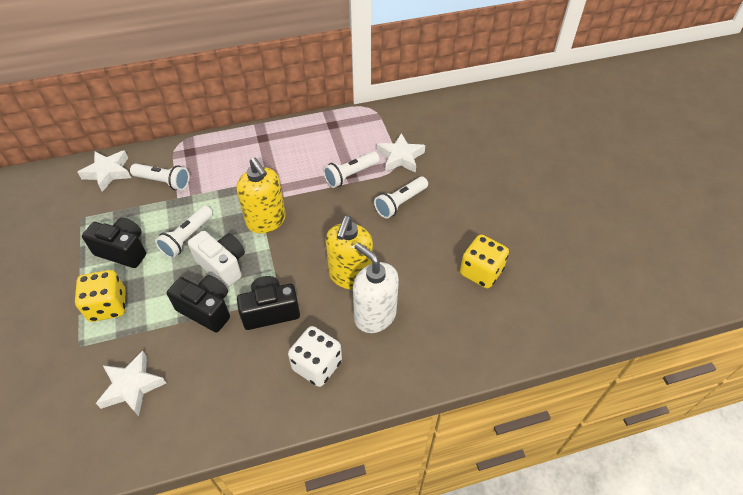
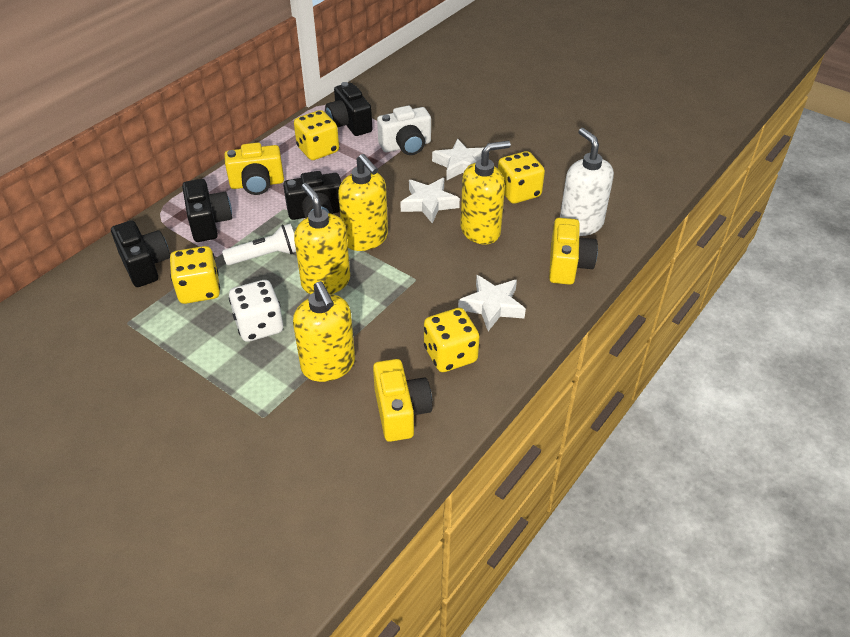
black camera: [82,217,146,268] [167,275,230,333] [237,276,300,330] = 3 -> [111,220,170,287] [182,179,232,242] [283,171,342,220] [325,82,372,136] = 4
white flashlight: [130,163,189,190] [155,206,213,258] [323,152,380,188] [374,177,428,219] = 4 -> [222,223,296,265] = 1
yellow camera: none = 0 -> [224,143,284,195] [373,359,432,442] [549,218,598,285] = 3
yellow dice: [75,270,125,322] [460,235,509,288] = 2 -> [170,246,220,304] [294,110,339,160] [424,308,479,372] [498,151,545,204] = 4
yellow soap dispenser: [237,158,286,233] [326,216,373,289] = 2 -> [293,281,355,382] [294,183,350,294] [338,154,388,251] [460,141,511,244] = 4

